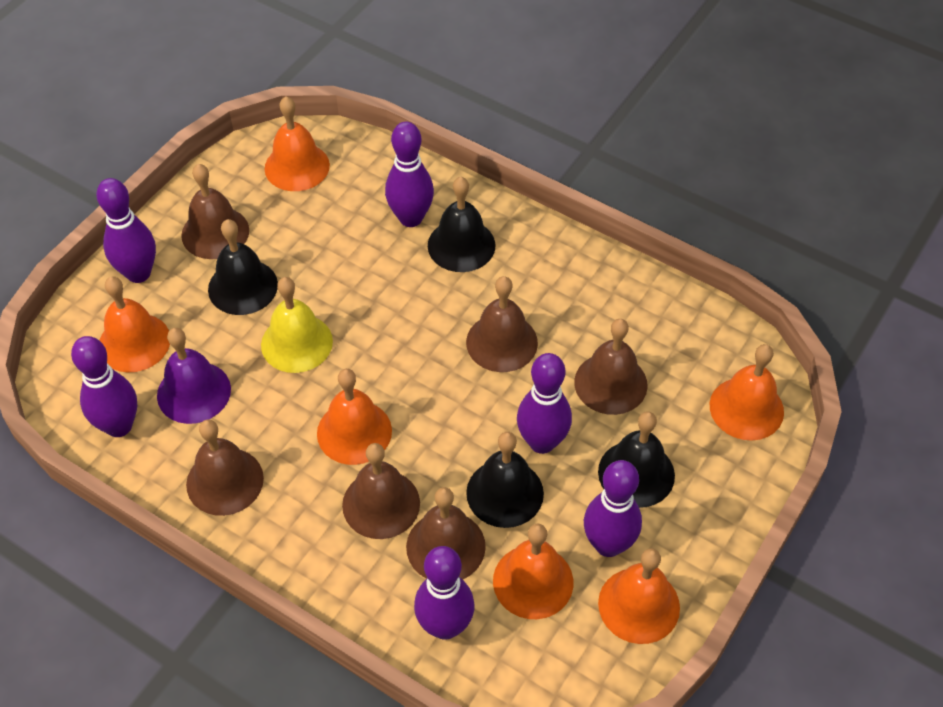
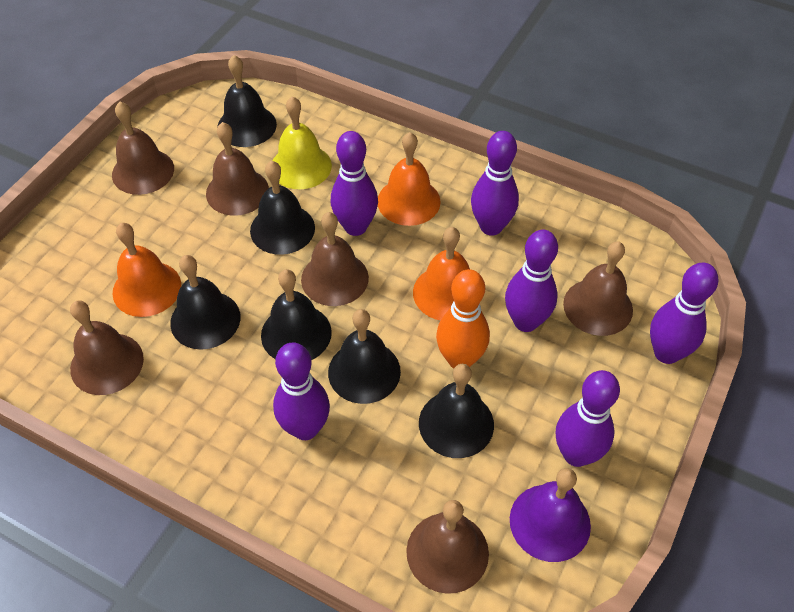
black bell: [208,219,278,315] [428,177,495,272] [466,432,544,528] [598,411,675,508] = 4 -> [170,255,241,350] [217,55,277,147] [250,161,315,255] [261,269,332,360] [328,309,401,404] [419,364,494,458] = 6
orange bell: [99,277,170,372] [264,96,330,191] [317,369,392,465] [493,524,573,619] [598,548,680,644] [710,344,784,441] = 6 -> [112,223,181,317] [378,132,441,226] [413,227,470,320] = 3
orange bowling pin: none = 0 -> [436,269,490,368] = 1

